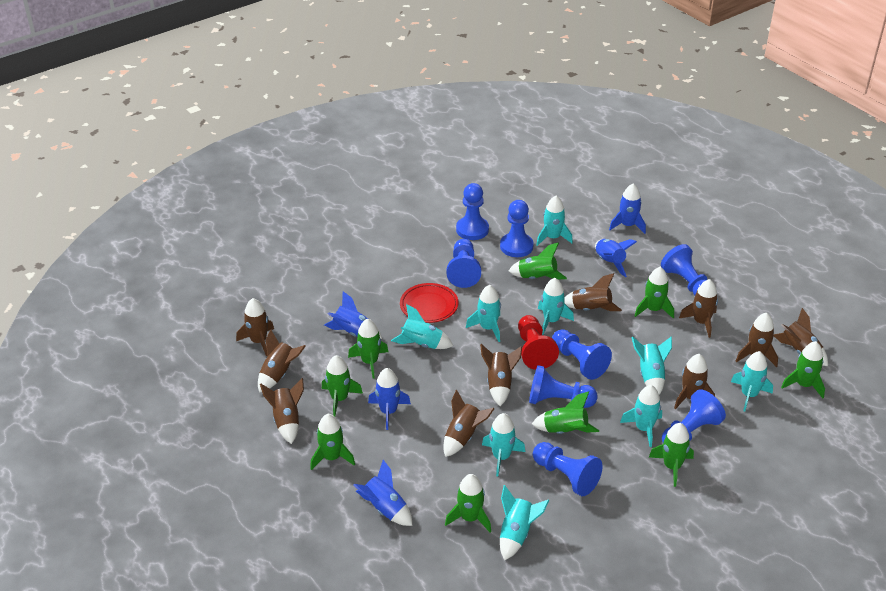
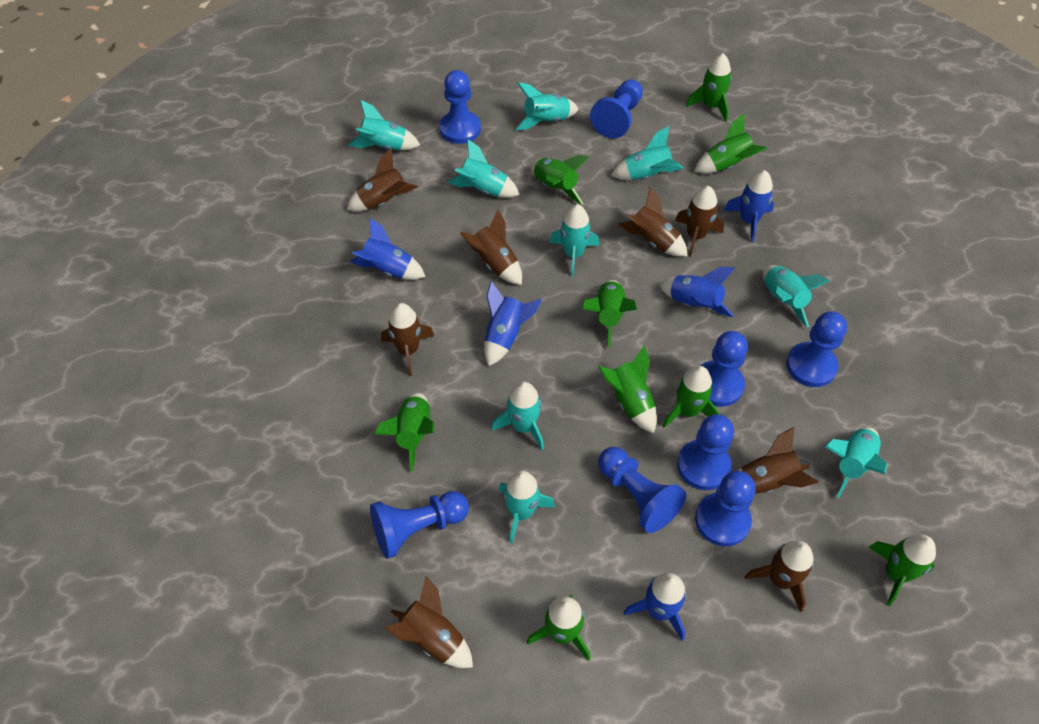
brown rocket: [236,298,274,356] [258,329,306,393] [260,378,304,444] [443,390,495,457] [480,344,522,406] [564,273,622,311] [674,354,715,409] [679,279,718,338] [736,313,778,367] [773,308,828,366] = 10 -> [347,148,418,211] [381,303,434,376] [384,576,473,668] [460,209,522,285] [618,187,688,257] [675,186,724,257] [738,427,819,494] [745,541,814,612] = 8
red pawn: [518,315,559,370] = 1 -> none = 0
red plate: [400,283,459,323] = 1 -> none = 0

